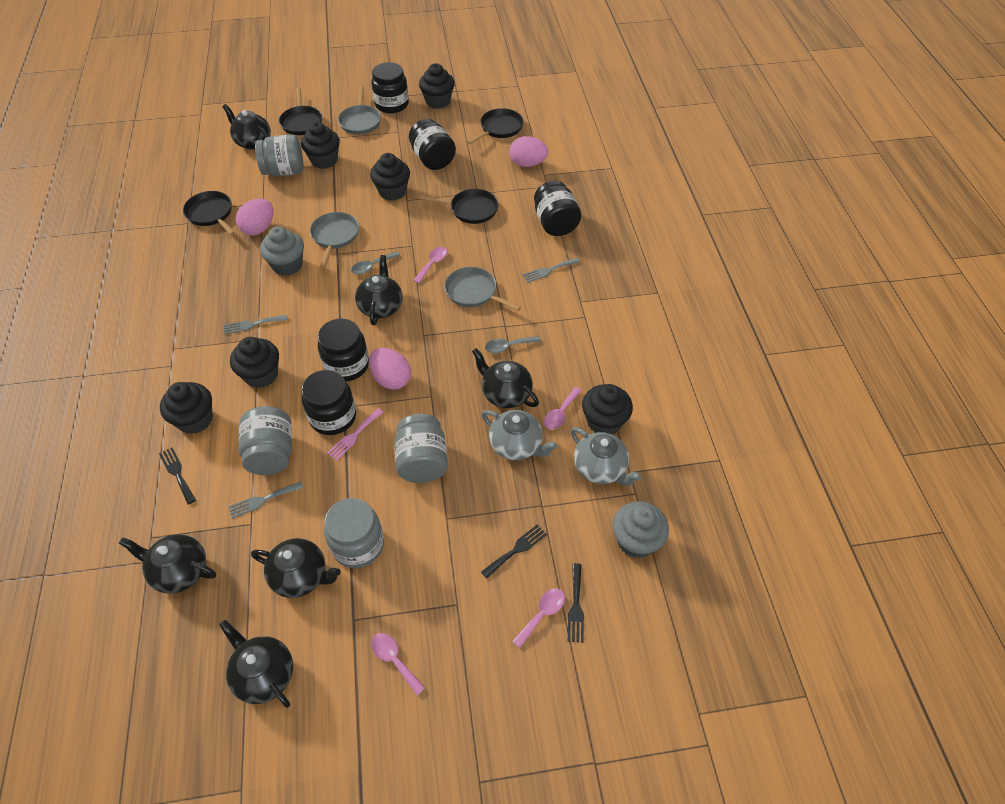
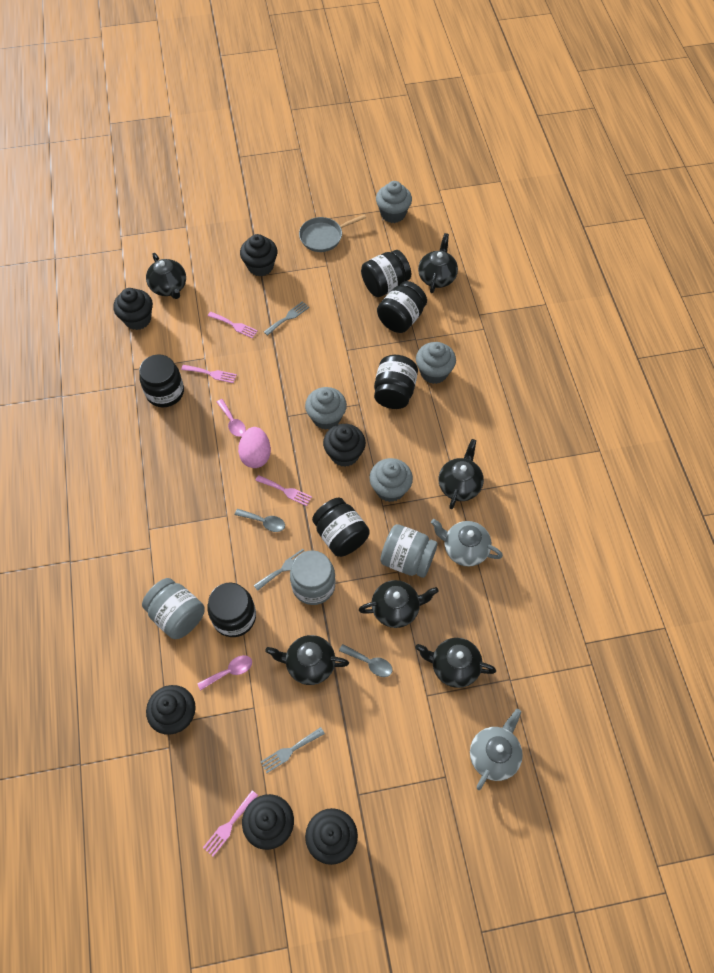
black fork: [159,447,196,505] [481,524,547,579] [568,563,584,643] = 3 -> none = 0
black jar: [301,370,356,435] [318,319,369,382] [371,62,409,113] [409,119,456,170] [534,181,581,236] = 5 -> [139,354,184,407] [207,582,256,637] [312,498,370,557] [361,250,411,297] [374,355,418,409] [377,281,427,333] = 6
black pan: [183,191,235,235] [279,87,322,135] [421,189,498,224] [468,108,524,144] = 4 -> none = 0
grey cupcake: [260,226,304,276] [613,501,669,558] = 2 -> [305,387,347,430] [369,458,413,502] [376,181,412,223] [416,342,456,384] = 4
grey jar: [239,406,292,475] [255,135,303,176] [324,498,384,568] [394,414,448,483] = 4 -> [142,578,205,639] [290,550,336,605] [380,524,438,578] = 3
grey pan: [310,212,359,268] [338,86,381,134] [445,267,521,311] = 3 -> [299,214,366,252] = 1
pink egg: [236,199,274,236] [369,348,411,390] [509,136,548,167] = 3 -> [238,427,271,468] = 1
pink fork: [327,408,384,460] = 1 -> [181,365,237,383] [203,790,258,857] [208,312,258,338] [255,475,312,506] = 4
pink spoon: [371,633,425,695] [413,247,447,283] [512,588,565,648] [544,387,582,430] = 4 -> [197,655,252,690] [217,399,246,437] = 2

